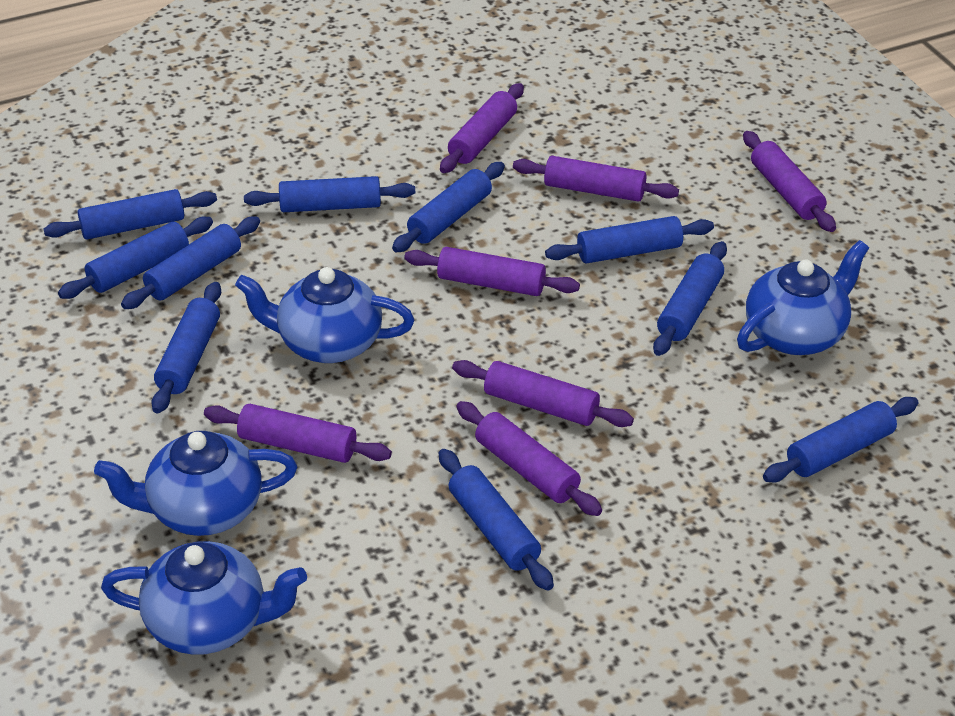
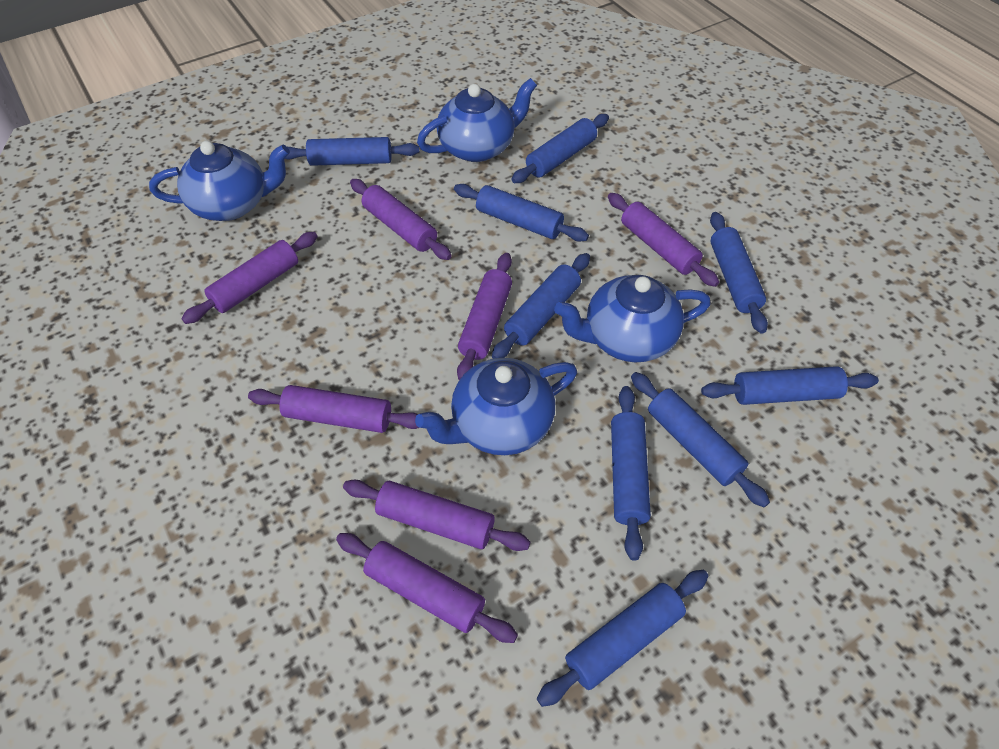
blue rolling pin: [44,189,217,240] [58,217,213,299] [121,216,260,309] [151,282,221,413] [244,176,415,212] [392,162,505,252] [439,449,554,591] [545,216,714,263] [653,241,727,356] [763,397,919,482] = 10 -> [285,137,420,166] [454,184,589,242] [492,253,590,359] [512,114,609,183] [537,570,708,707] [611,386,651,561] [631,372,770,507] [701,366,879,405] [710,212,768,334] = 9

